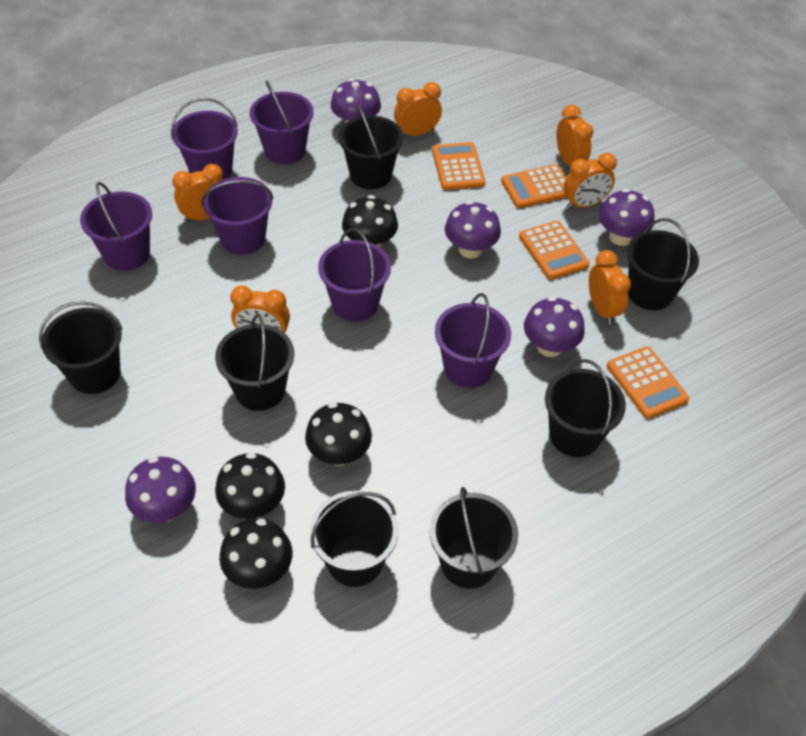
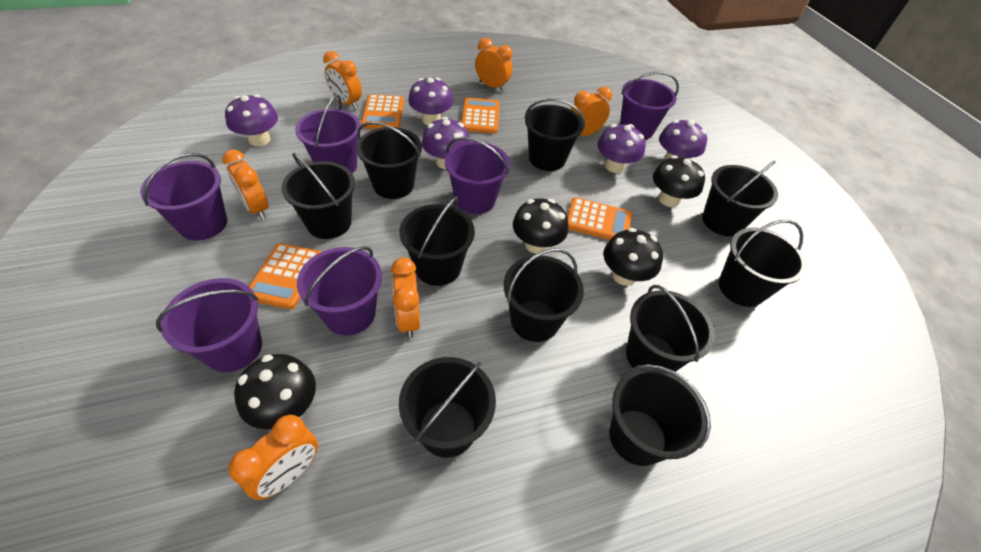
black bucket: [39,301,122,394] [215,314,294,411] [310,491,399,587] [338,104,403,189] [430,487,518,589] [545,359,626,457] [627,218,699,310] = 7 -> [282,153,355,239] [356,122,422,199] [399,197,475,286] [399,357,496,458] [504,248,584,342] [524,98,585,171] [609,364,711,466] [626,285,715,372] [702,160,778,236] [719,220,807,307] = 10

